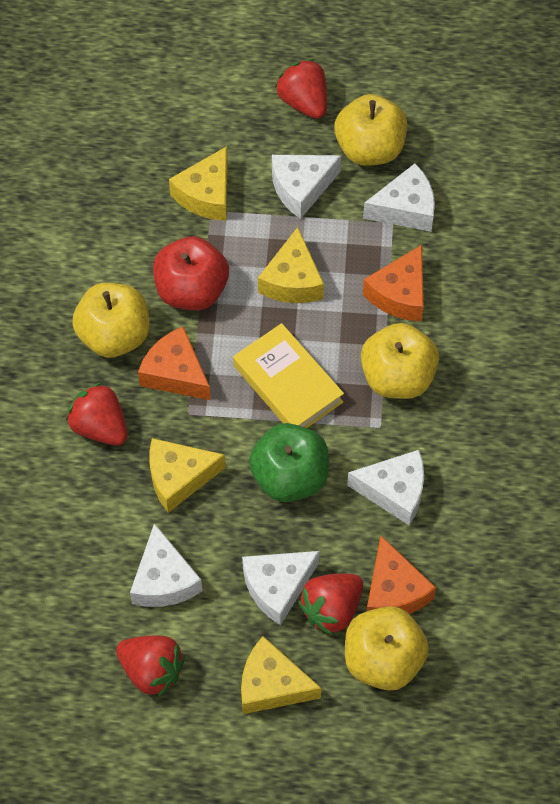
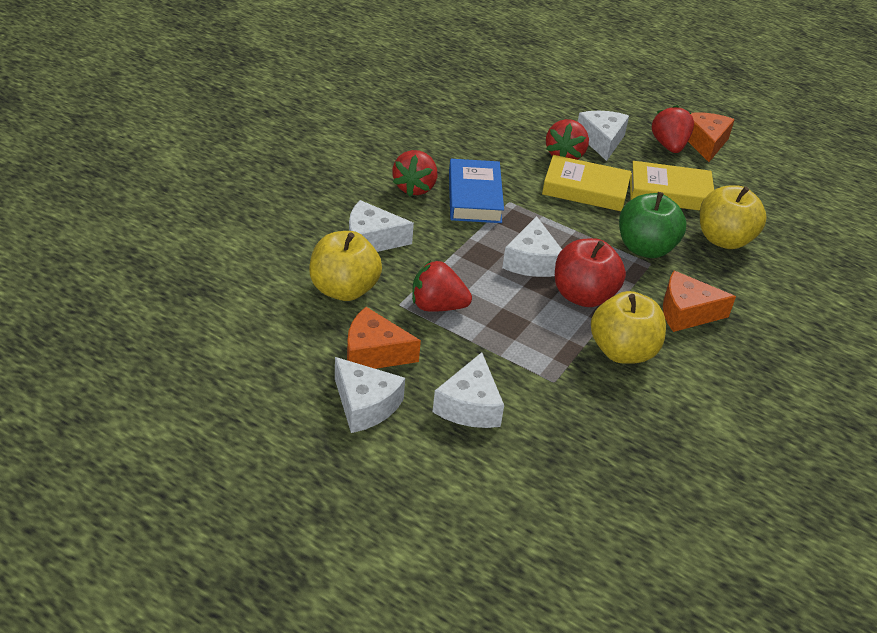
blue book: none = 0 -> [449,159,504,223] = 1
yellow apple: [72,283,150,358] [334,94,408,166] [345,606,429,691] [361,323,439,399] = 4 -> [309,231,382,301] [591,291,666,364] [700,185,767,249] = 3
yellow book: [233,323,344,428] = 1 -> [542,155,631,211] [630,161,714,211] = 2
yellow cheese: [149,438,226,513] [169,146,228,221] [241,636,321,714] [258,227,324,303] = 4 -> none = 0

